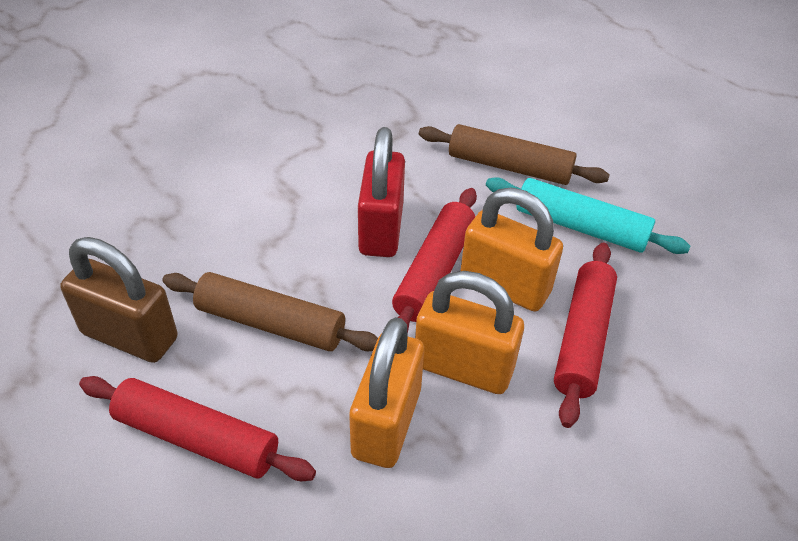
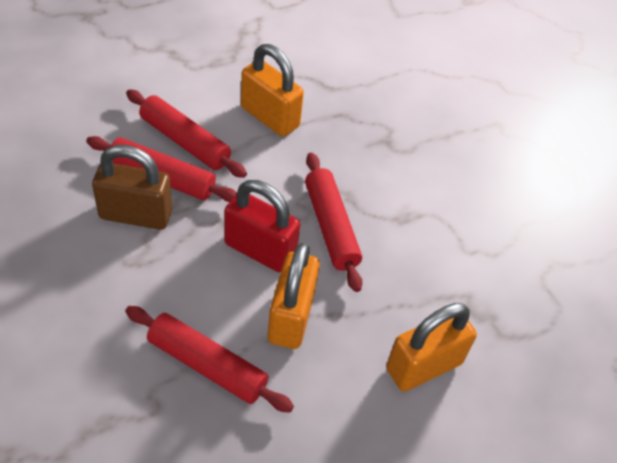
brown rolling pin: [162,272,378,352] [419,124,610,185] = 2 -> none = 0
red rolling pin: [79,376,316,481] [392,188,477,333] [554,243,617,428] = 3 -> [86,136,237,202] [125,306,294,413] [126,89,247,178] [305,153,362,292] = 4
turquoise rolling pin: [486,177,690,254] = 1 -> none = 0

